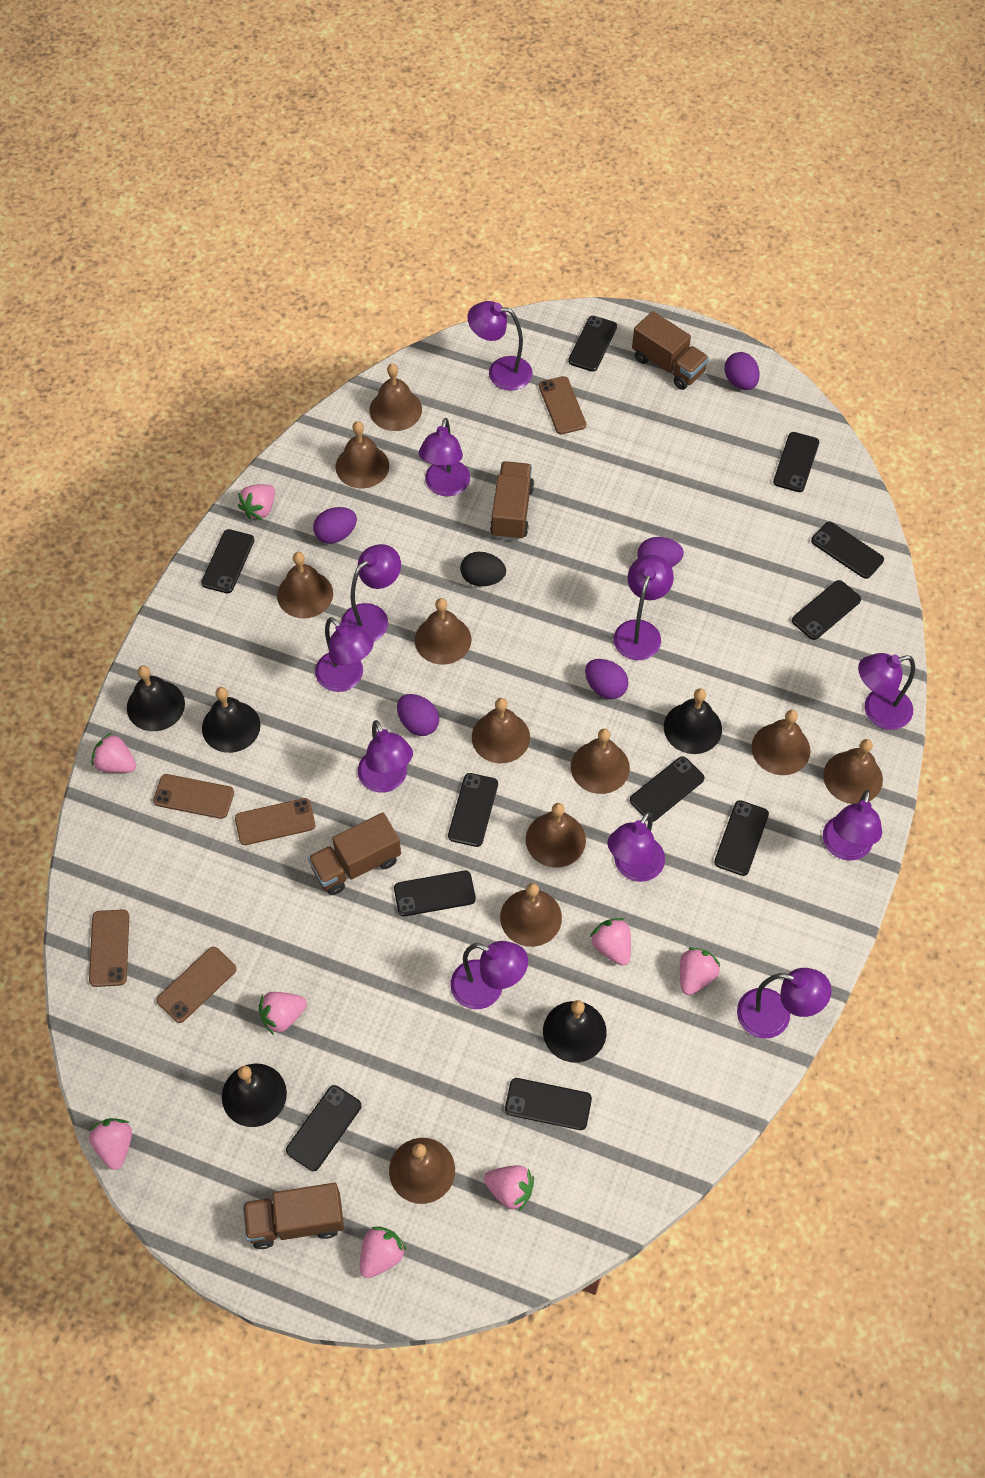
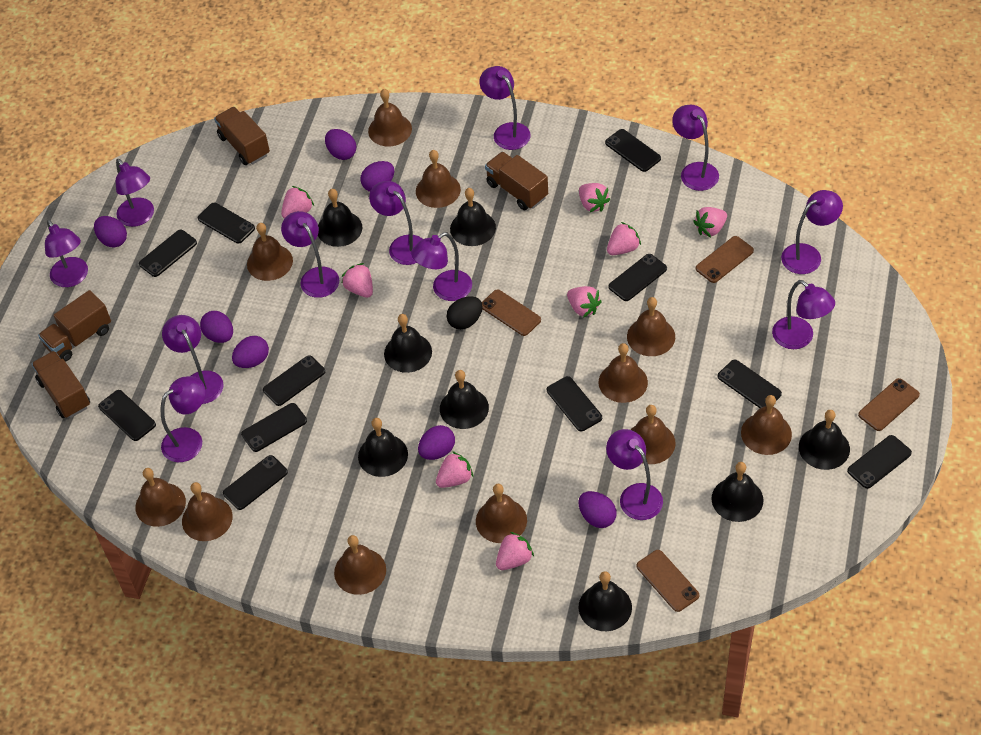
black bell: [127,666,185,731] [202,687,261,753] [222,1063,287,1127] [543,1000,607,1062] [664,688,722,754] = 5 -> [318,189,362,247] [358,418,408,477] [384,314,432,373] [440,370,489,429] [450,188,496,246] [579,571,632,631] [711,462,763,522] [799,410,850,470] = 8
brown phone: [89,909,129,987] [153,774,234,819] [157,947,236,1023] [235,798,315,845] [539,376,586,434] = 5 -> [482,289,541,336] [637,550,699,612] [696,236,754,283] [858,378,920,431] = 4
purple egg: [313,507,357,544] [397,694,439,736] [585,659,629,699] [637,537,684,568] [724,352,760,390] = 5 -> [94,216,127,248] [200,311,233,343] [232,336,269,368] [325,129,356,160] [360,161,394,192] [418,425,455,460] [578,491,617,528] = 7
purple lamp: [315,617,374,692] [341,544,401,642] [358,720,413,793] [419,418,470,496] [451,941,528,1009] [467,301,533,391] [607,812,665,882] [613,555,674,660] [737,968,832,1039] [823,790,882,861] [858,653,915,730] = 11 -> [45,220,88,287] [116,159,154,227] [161,376,206,462] [162,315,224,404] [281,211,339,298] [369,181,423,265] [411,232,472,301] [479,66,531,150] [606,429,663,520] [672,105,719,191] [772,280,835,349] [781,190,843,274] = 12

